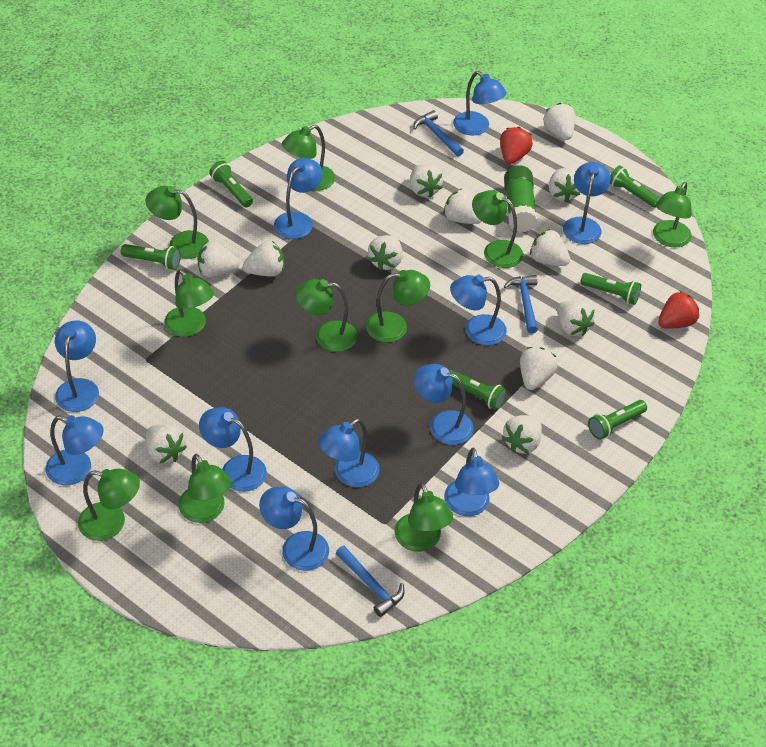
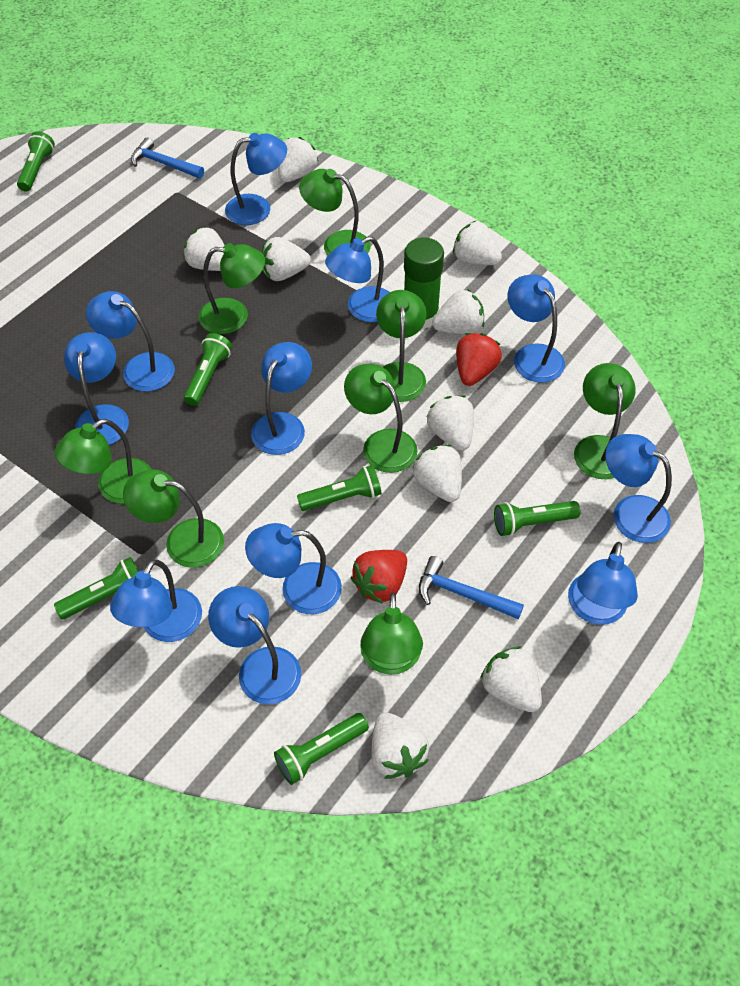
blue hammer: [336,546,404,617] [413,110,464,157] [504,275,538,334] = 3 -> [131,138,204,179] [419,556,524,620] = 2
green lamp: [78,469,140,541] [145,186,209,259] [164,269,214,337] [178,454,231,523] [282,125,335,191] [295,279,358,352] [366,270,430,343] [395,483,453,552] [472,190,523,268] [653,182,692,248] = 10 -> [55,419,151,504] [123,469,224,568] [198,243,265,334] [299,169,371,255] [344,364,417,473] [360,592,423,675] [376,290,427,402] [574,363,636,479] = 8
white strawberry: [146,424,187,463] [197,241,240,277] [243,241,284,277] [368,235,403,271] [410,164,443,198] [443,188,481,224] [502,415,542,454] [520,347,557,390] [530,229,570,266] [543,103,575,140] [549,168,580,202] [557,300,595,336] = 12 -> [183,226,225,271] [262,237,311,281] [278,137,318,182] [371,713,429,779] [412,445,462,502] [427,395,474,451] [432,289,484,334] [453,221,502,265] [480,646,542,712] = 9

